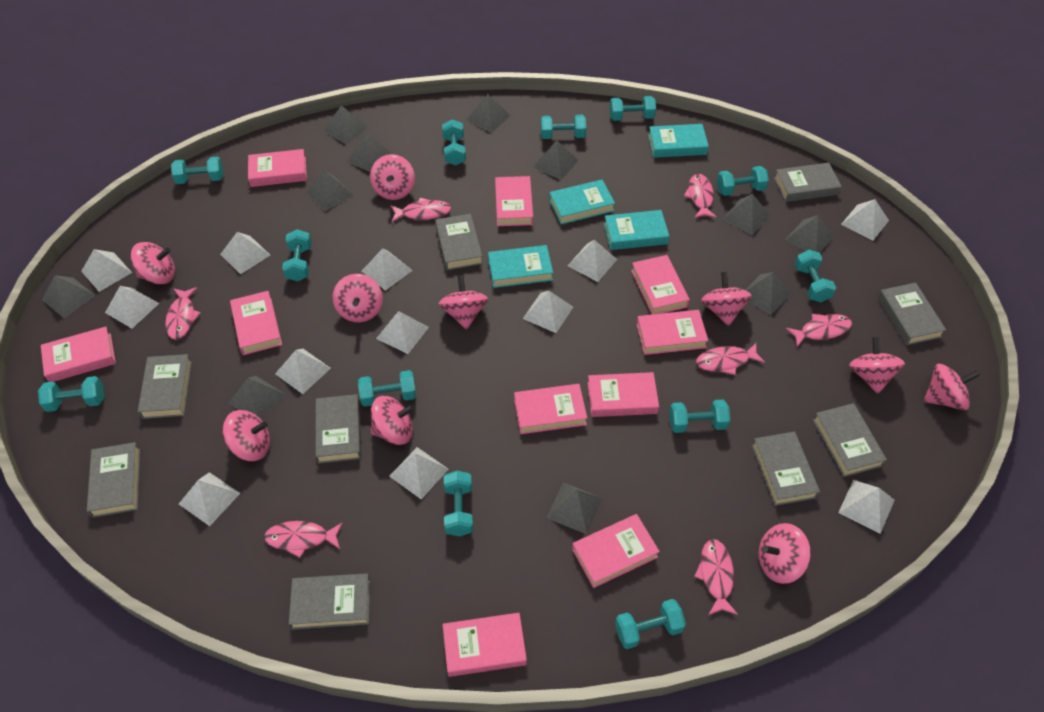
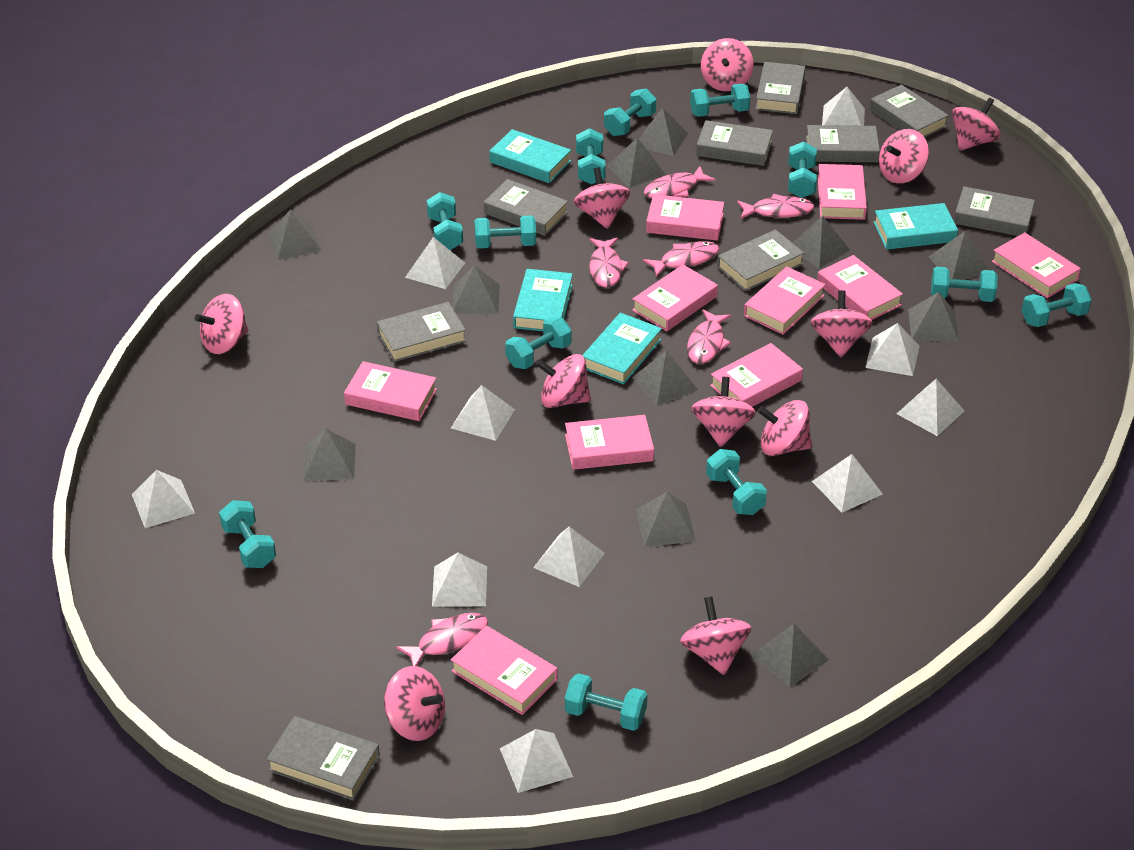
pink fish: [165,287,201,340] [264,521,343,558] [391,198,452,222] [684,174,717,218] [694,539,738,615] [696,343,765,375] [786,314,852,347] = 7 -> [396,613,488,666] [589,238,629,288] [643,241,719,277] [644,166,715,198] [687,309,731,364] [737,194,814,219] = 6
pink spinning top: [130,242,175,284] [223,410,270,461] [333,274,383,322] [370,154,415,200] [371,396,415,445] [439,275,488,330] [701,272,752,326] [759,523,811,584] [849,337,905,394] [924,364,980,410] = 10 -> [195,294,248,354] [384,666,445,741] [536,354,591,408] [574,167,630,229] [680,596,751,675] [691,377,756,447] [701,38,754,91] [757,400,812,456] [811,290,873,357] [879,129,929,183] [952,98,1001,151] = 11
white pyramid: [81,249,132,292] [105,286,159,328] [179,472,240,526] [220,232,270,274] [275,349,331,394] [362,248,413,291] [376,311,429,354] [389,447,449,499] [523,291,573,333] [568,240,617,282] [838,480,895,534] [841,199,889,241] = 12 -> [132,470,195,528] [405,237,465,289] [432,553,487,607] [451,385,515,441] [500,729,573,793] [533,526,605,587] [812,454,883,513] [822,87,865,126] [865,323,919,376] [897,379,964,436] = 10

